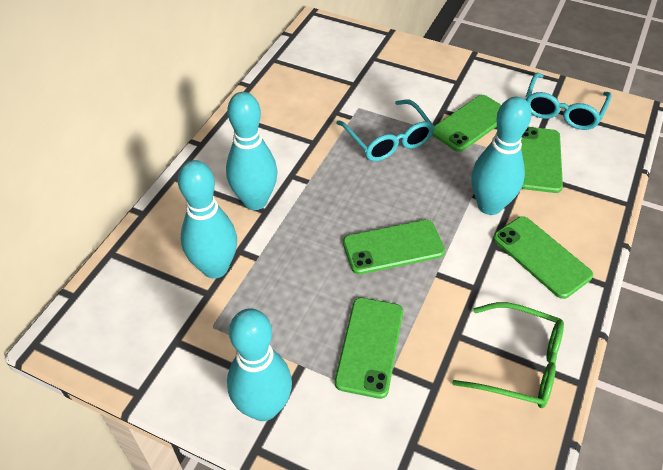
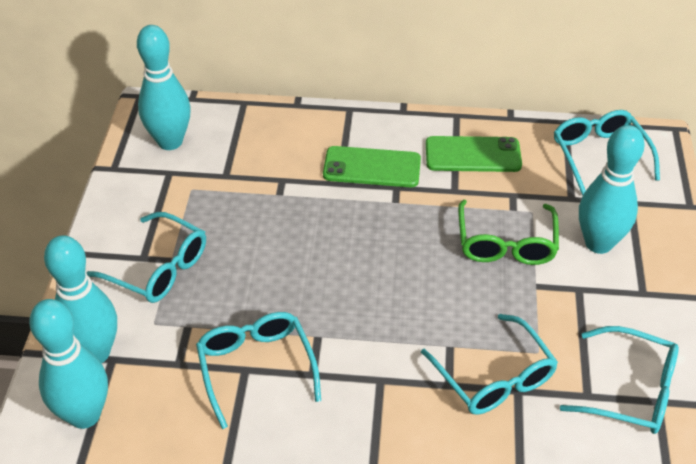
green phone: [335,298,403,399] [343,220,445,275] [432,95,501,152] [493,216,593,299] [521,127,563,193] = 5 -> [323,146,421,187] [426,136,522,172] = 2
turquoise glasses: [337,100,435,161] [525,73,611,130] = 2 -> [86,212,206,303] [196,312,321,429] [421,314,558,415] [554,110,660,196] [560,326,679,434] = 5

